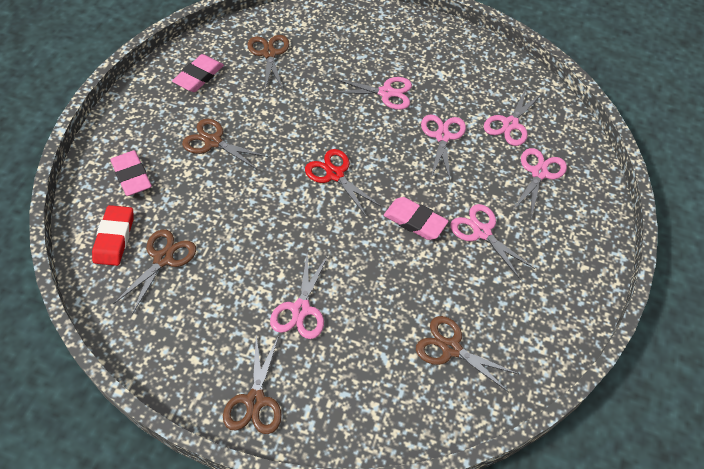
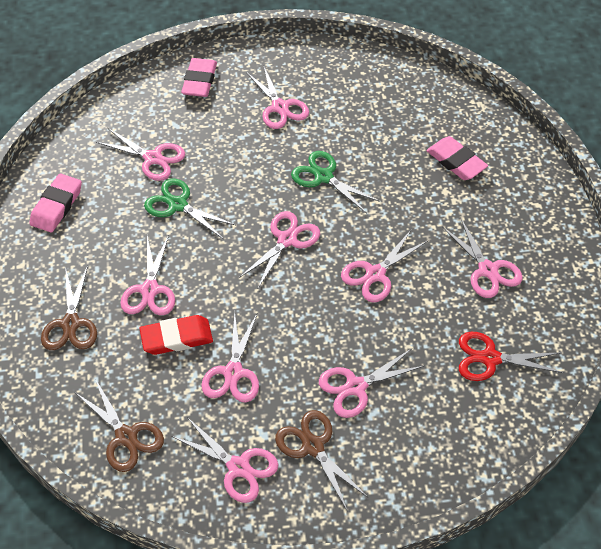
brown scissors: [113,229,196,314] [182,119,268,170] [223,335,282,434] [248,35,289,89] [416,316,519,392] = 5 -> [41,266,97,350] [76,379,164,472] [275,410,368,510] = 3
green scissors: none = 0 -> [144,178,236,239] [291,151,380,214] = 2
pink scissors: [270,255,328,339] [331,77,412,110] [421,115,466,182] [450,204,535,279] [484,88,543,146] [512,148,567,218] = 6 -> [96,128,185,181] [120,235,175,315] [171,417,278,503] [201,312,259,402] [239,211,320,288] [246,67,309,129] [319,349,424,418] [341,229,428,302] [442,219,523,298] = 9

